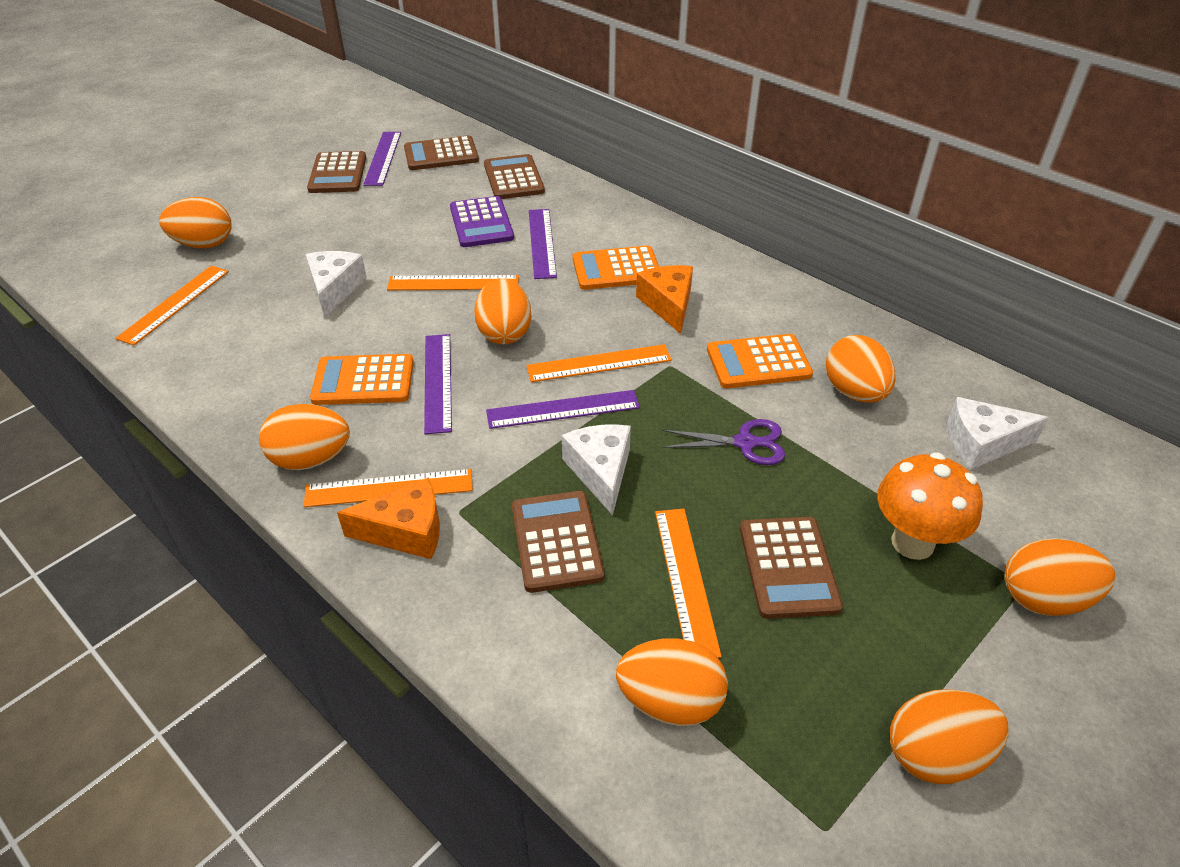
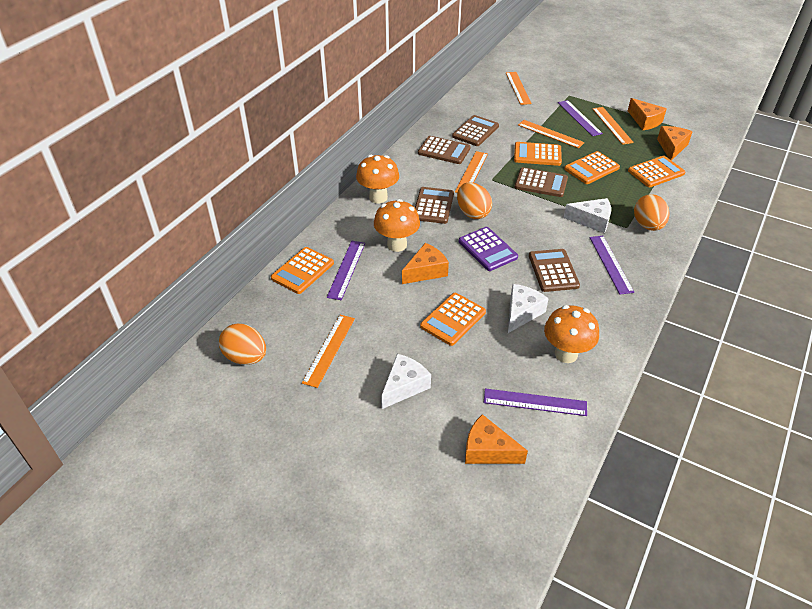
orange calculator: [310,354,414,405] [573,246,659,290] [707,334,813,388] = 3 -> [271,247,334,294] [420,293,486,346] [514,142,562,166] [564,151,620,184] [628,156,685,187] = 5
orange cheese: [337,477,440,559] [636,265,693,334] = 2 -> [402,243,449,284] [465,414,528,464] [628,98,667,130] [657,126,693,161] = 4
orange egg: [159,197,232,248] [259,404,350,470] [474,278,531,344] [616,638,728,726] [826,335,896,403] [890,689,1009,784] [1005,539,1115,616] = 7 -> [219,323,266,365] [457,182,492,219] [634,194,670,231] = 3
orange mushroom: [877,452,983,560] = 1 -> [356,155,399,203] [374,199,420,252] [544,305,599,363] = 3
purple scissors: [662,419,785,465] = 1 -> none = 0

